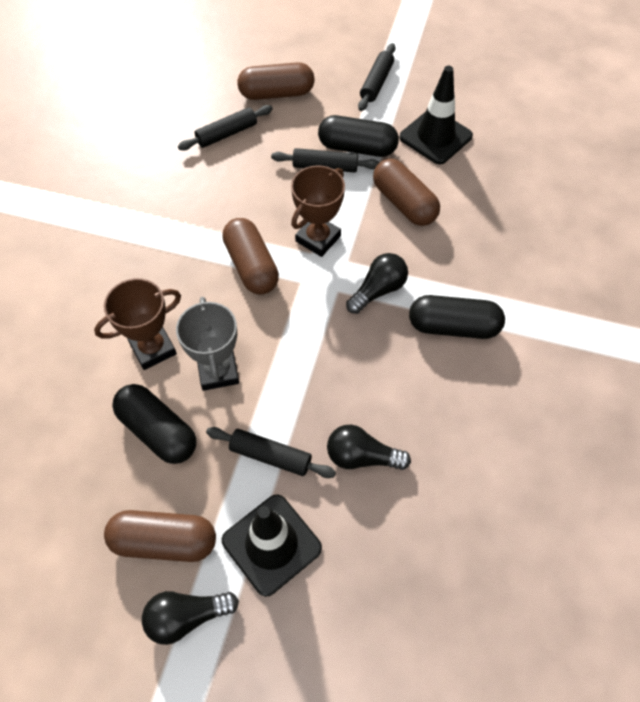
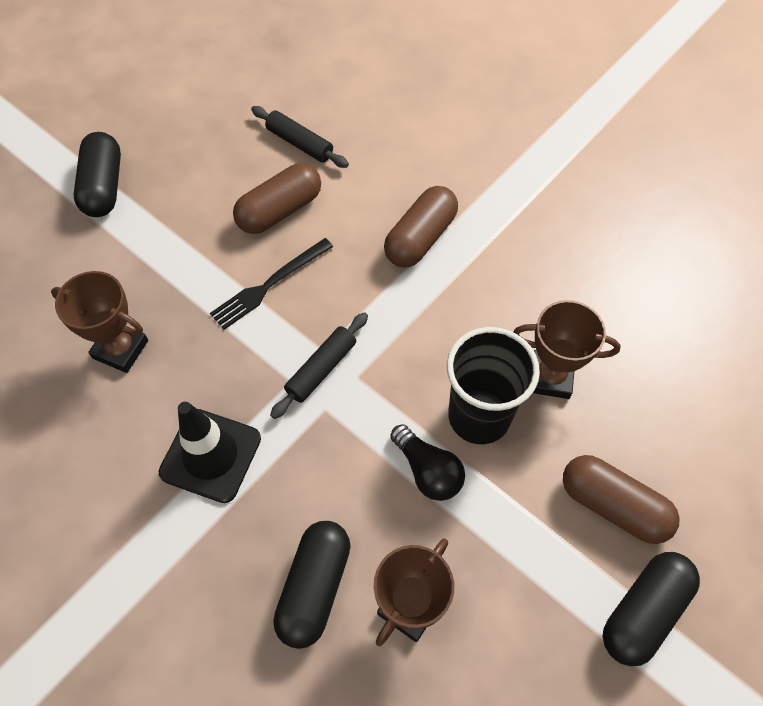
black cup: none = 0 -> [447,327,540,444] = 1
black fork: none = 0 -> [210,238,333,330] = 1
black light bulb: [142,591,239,645] [327,425,411,470] [346,253,408,314] = 3 -> [390,424,465,501] = 1
black rolling pin: [178,105,273,150] [206,427,336,478] [271,148,380,172] [358,43,396,111] = 4 -> [251,106,349,168] [270,312,368,419] = 2
black traffic cone: [222,495,322,597] [400,66,473,164] = 2 -> [158,402,261,503] = 1
brown capsule: [104,510,216,562] [222,218,279,295] [237,62,314,100] [373,159,440,226] = 4 -> [233,163,321,234] [384,186,458,267] [563,455,680,544] = 3
brown trophy: [94,278,181,370] [291,165,345,257] = 2 -> [51,271,148,373] [374,538,454,646] [513,300,621,399] = 3
grey trophy: [176,297,239,391] = 1 -> none = 0

